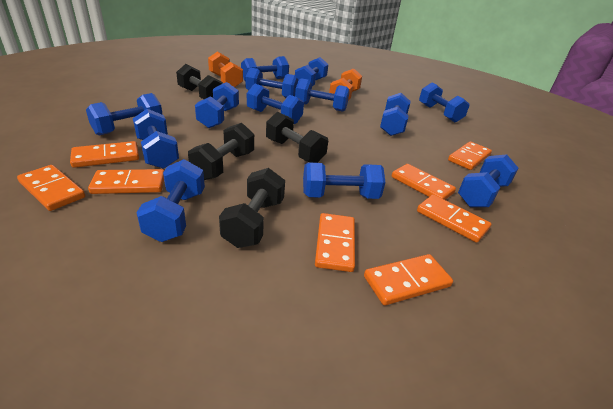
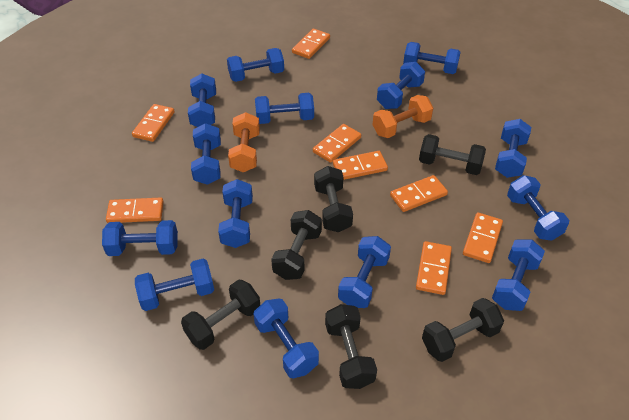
black dumbbell: [176,64,223,99] [188,123,254,180] [219,168,285,248] [266,112,328,163] = 4 -> [181,280,260,350] [271,210,322,280] [314,166,353,232] [325,304,377,389] [419,134,486,175] [422,298,504,362] = 6
blue dumbbell: [86,93,163,135] [133,109,179,169] [136,159,205,242] [195,82,239,128] [241,56,289,81] [246,68,299,98] [247,84,304,124] [295,57,328,86] [295,78,350,112] [303,162,386,199] [380,93,411,136] [419,83,470,122] [458,154,518,207] = 13 -> [102,220,178,256] [135,259,214,311] [188,73,216,127] [191,123,221,185] [218,179,253,248] [227,48,284,82] [254,298,319,378] [255,93,314,124] [338,236,391,308] [377,62,425,109] [403,42,461,74] [492,240,545,311] [495,119,531,178] [507,175,569,241] = 14

